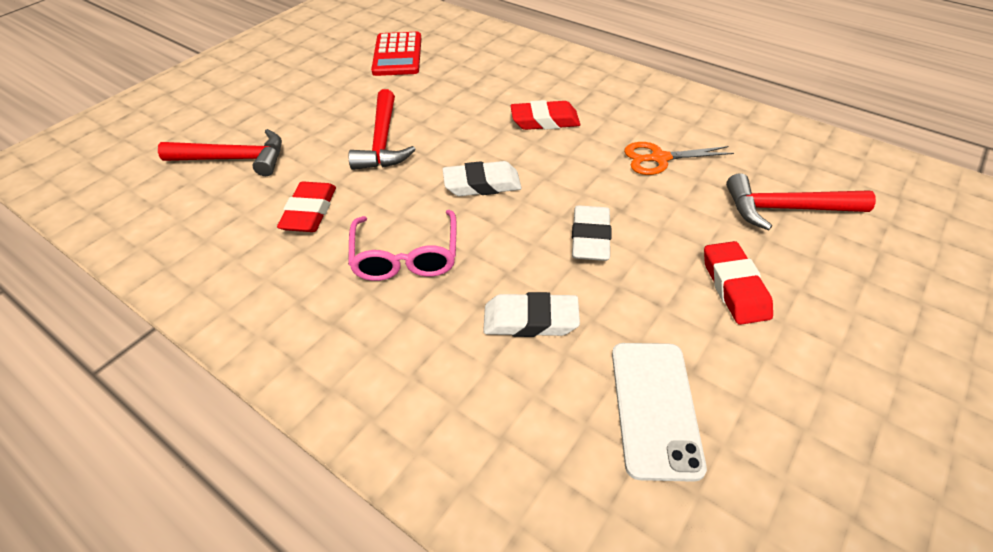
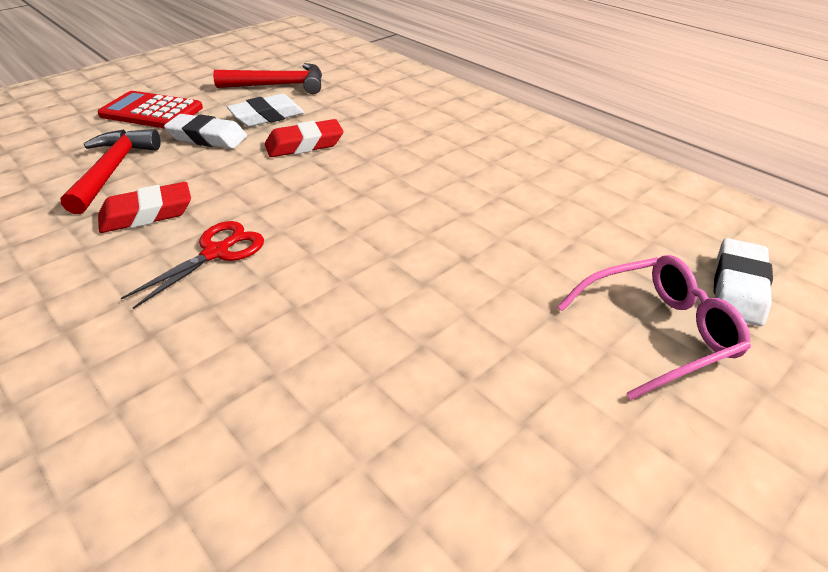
orange scissors: [624,142,734,175] = 1 -> none = 0
red eraser: [277,182,336,232] [510,100,580,130] [704,241,773,325] = 3 -> [98,182,191,233] [265,119,343,157] = 2
red hammer: [158,129,282,176] [348,89,416,170] [726,173,876,230] = 3 -> [60,129,161,214] [213,63,322,94] = 2
red scissors: none = 0 -> [121,221,264,309] = 1
white phone: [612,343,707,482] = 1 -> none = 0

